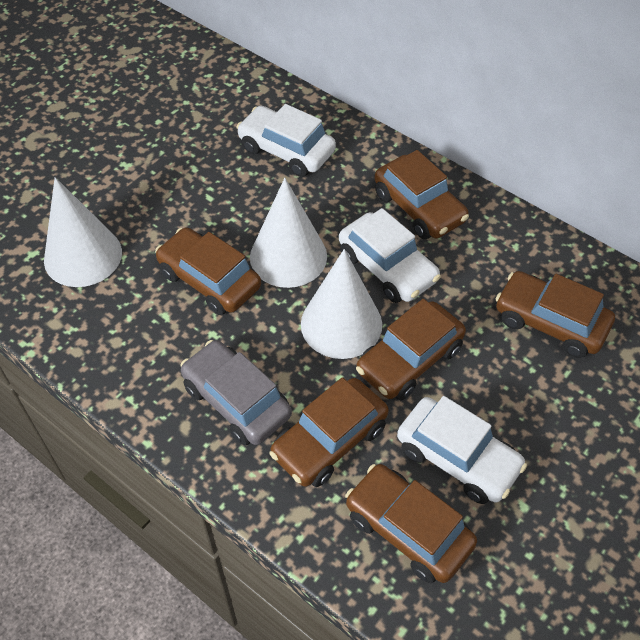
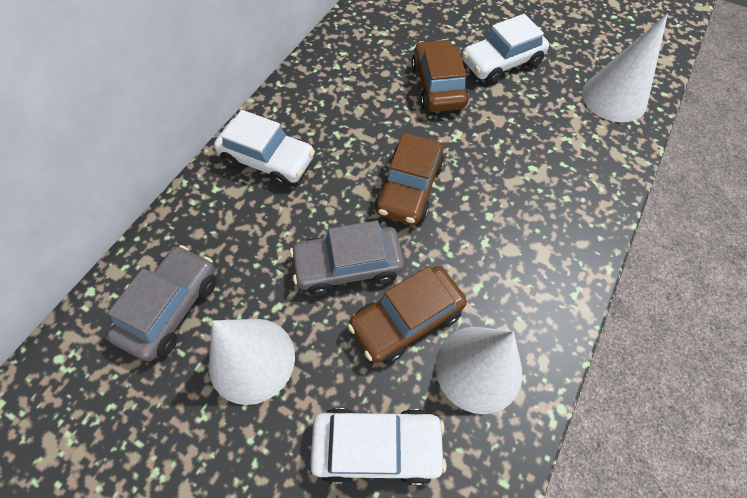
brown car: [155,227,261,315] [269,377,389,487] [345,464,477,583] [356,299,466,400] [374,150,469,240] [495,271,615,358] = 6 -> [348,266,467,364] [375,133,445,225] [412,39,469,112] = 3
grey car: [180,340,292,446] = 1 -> [107,245,217,361] [290,220,404,296] = 2

